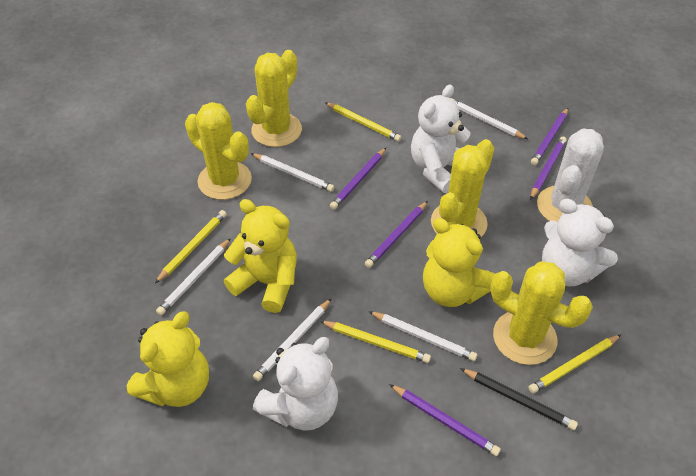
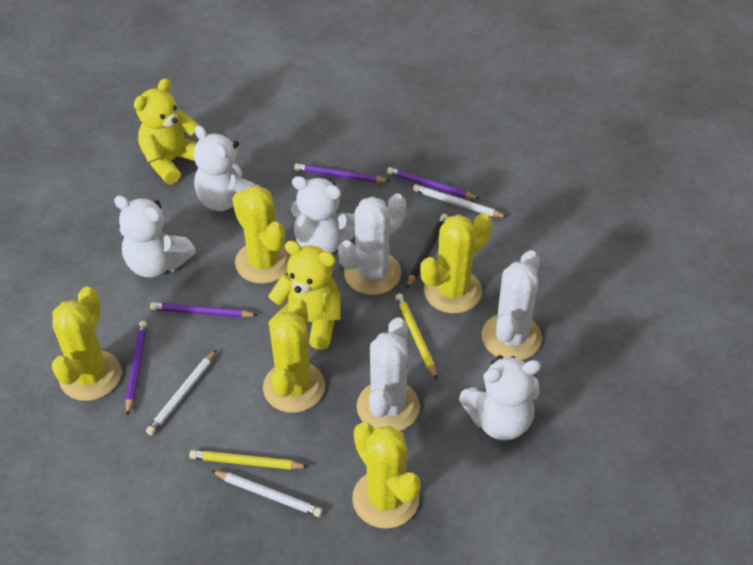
purple pencil: [330,148,386,210] [365,201,428,268] [389,384,501,456] [530,137,567,200] [531,108,568,165] = 5 -> [125,321,147,416] [150,302,257,318] [294,164,390,183] [387,167,480,199] = 4
white cactus: [537,128,604,222] = 1 -> [338,193,406,295] [357,317,420,431] [482,250,542,360] = 3
white pencil: [156,238,231,315] [251,153,334,192] [253,298,332,381] [369,311,477,361] [450,98,528,139] = 5 -> [146,350,216,435] [212,471,323,517] [413,184,507,218] = 3
white teddy bear: [253,337,338,431] [411,84,471,193] [542,198,618,287] = 3 -> [114,196,196,277] [194,125,259,211] [291,176,355,254] [459,355,541,440] = 4
yellow cactus: [185,102,252,200] [246,50,302,147] [431,139,494,237] [490,261,593,365] = 4 -> [52,287,121,401] [232,186,291,284] [263,298,325,413] [352,422,421,529] [420,213,492,313] = 5
yellow pencil: [155,210,227,283] [320,321,431,363] [325,102,401,142] [528,335,621,394] = 4 -> [189,450,309,470] [395,293,437,379] = 2
yellow teddy bear: [127,311,209,407] [224,199,297,313] [423,218,495,307] = 3 -> [134,78,199,185] [268,241,341,350] = 2

